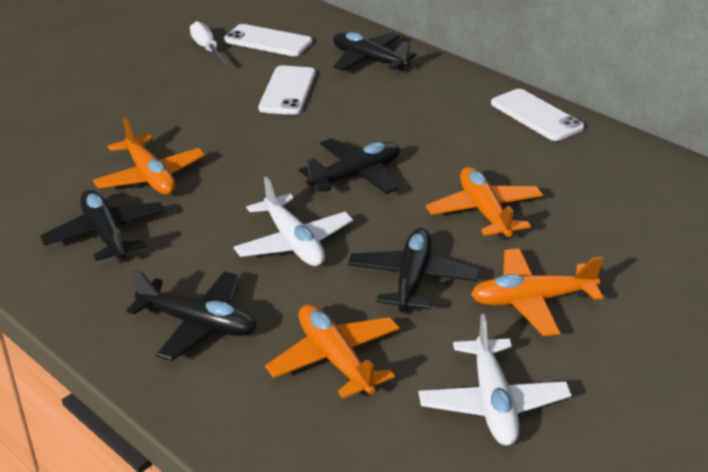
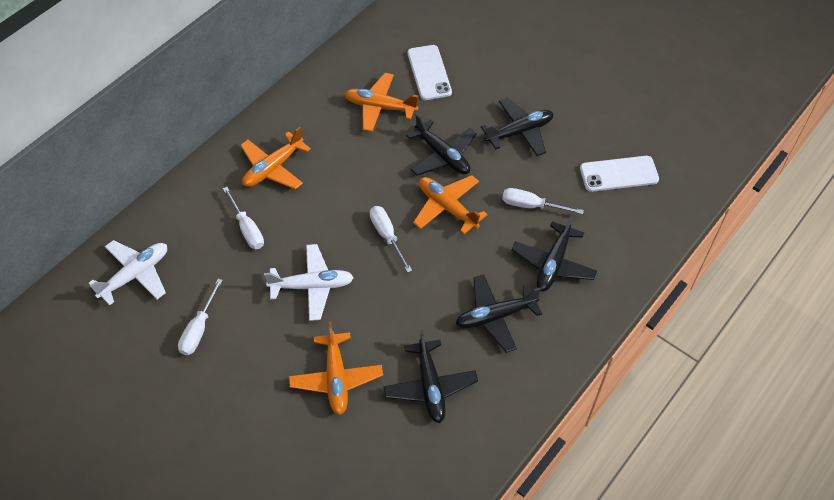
white phone: [224,24,312,56] [258,65,316,115] [491,89,584,141] = 3 -> [408,45,452,100] [580,156,659,192] = 2
white screwdriver: [190,21,229,65] = 1 -> [178,279,223,355] [223,187,264,249] [370,206,412,273] [502,188,584,214] = 4

